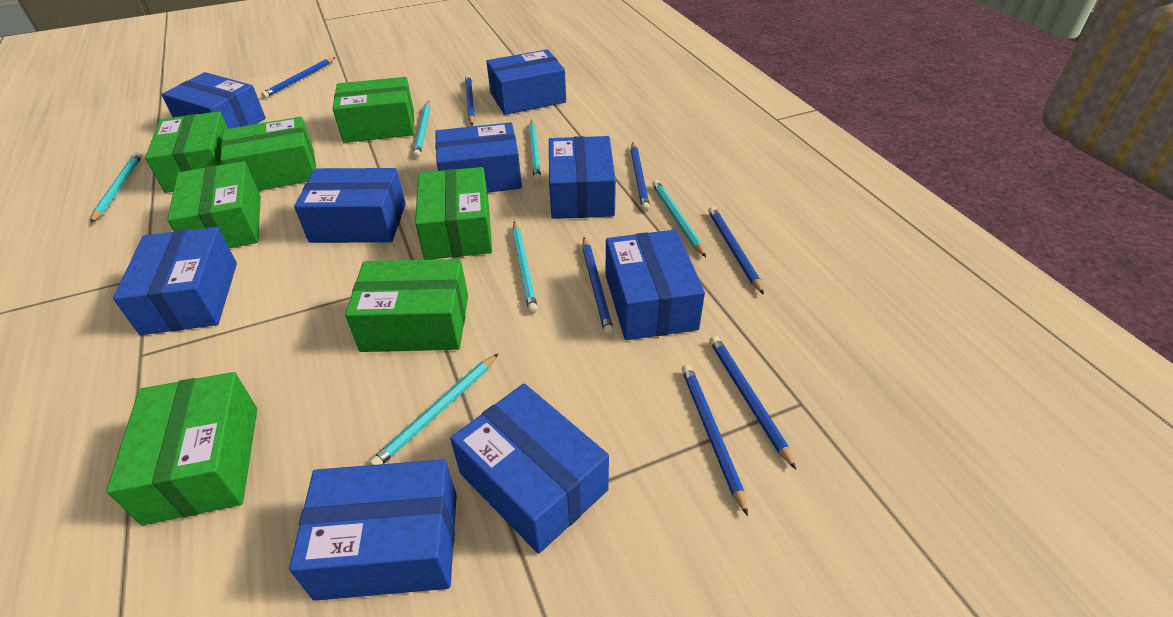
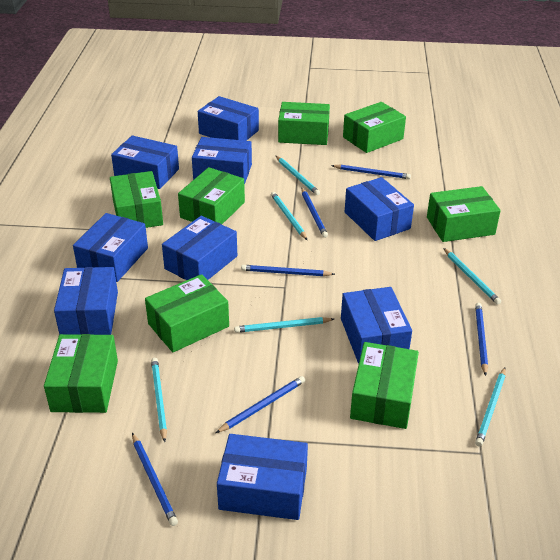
blue pencil: [261,58,335,98] [465,75,475,125] [582,238,614,336] [631,142,650,211] [682,364,748,516] [708,206,764,295] [709,336,796,470] = 7 -> [132,433,178,526] [216,376,305,433] [241,265,335,276] [301,188,328,238] [331,165,411,179] [475,303,488,376] = 6
green box: [106,372,257,525] [145,111,228,193] [167,161,261,248] [220,117,316,191] [333,77,414,143] [345,259,468,352] [415,167,492,260] = 7 -> [44,334,118,413] [110,171,163,228] [145,274,229,352] [178,167,245,224] [278,102,330,145] [343,102,406,153] [350,342,419,429] [427,186,501,242] = 8

